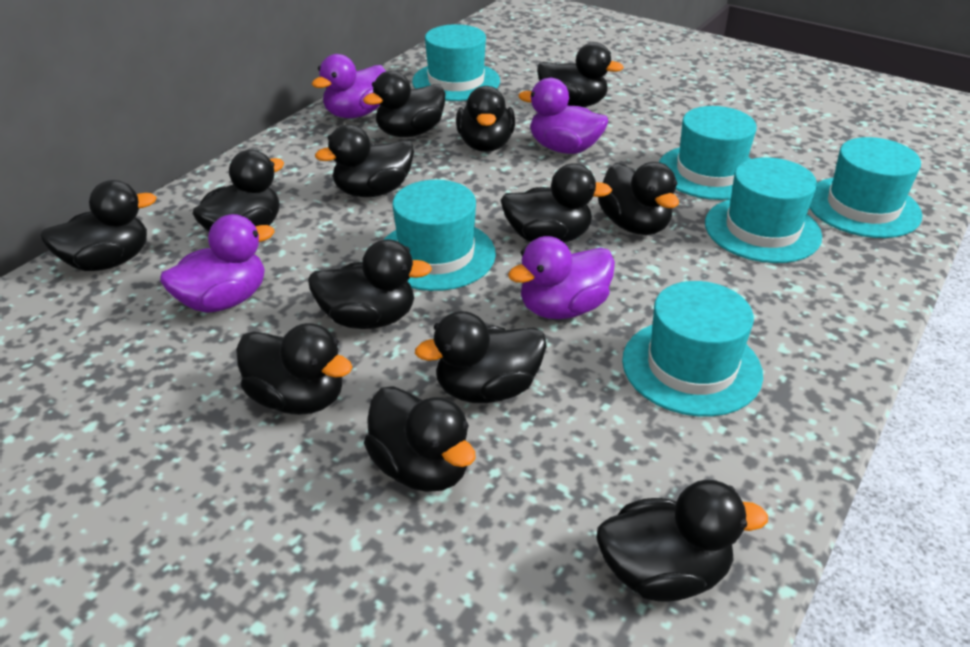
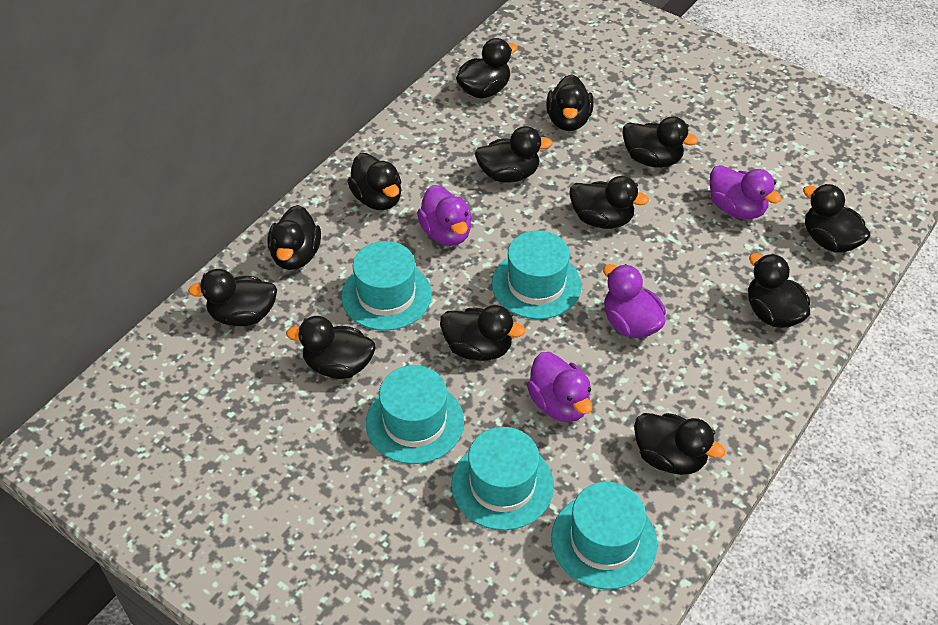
turquoise hat: [384,180,496,291] [412,24,500,101] [622,281,763,417] [659,106,757,200] [705,157,822,263] [809,137,922,238] = 6 -> [341,241,432,331] [366,365,464,464] [451,427,554,530] [492,230,581,319] [551,482,657,590] = 5

